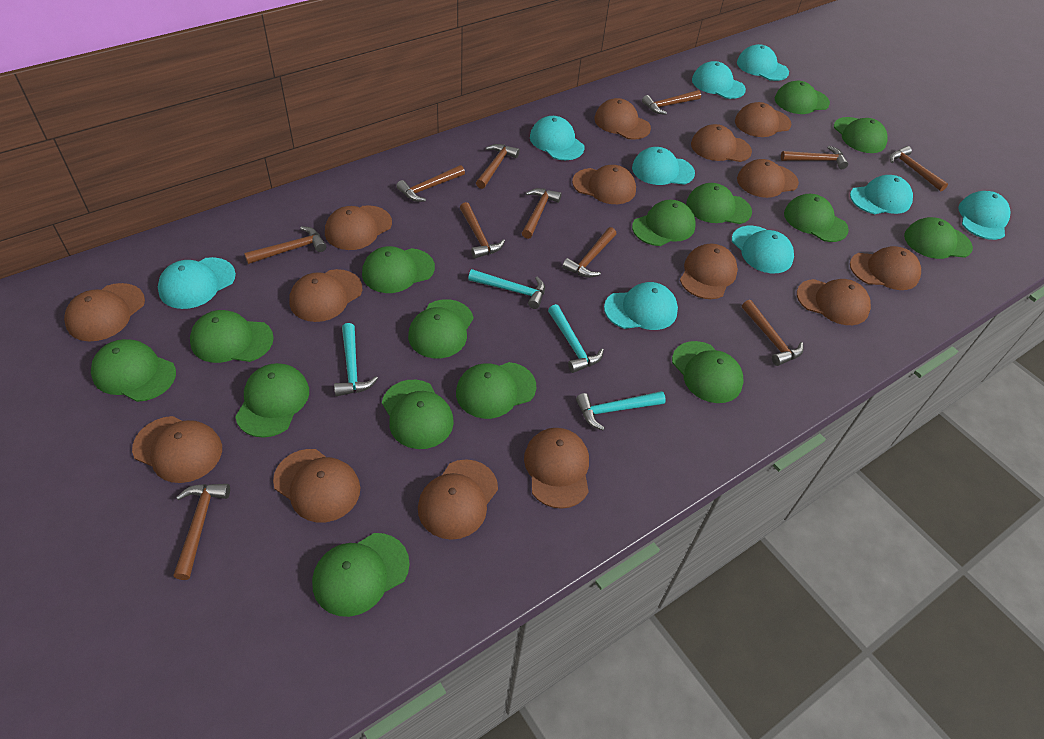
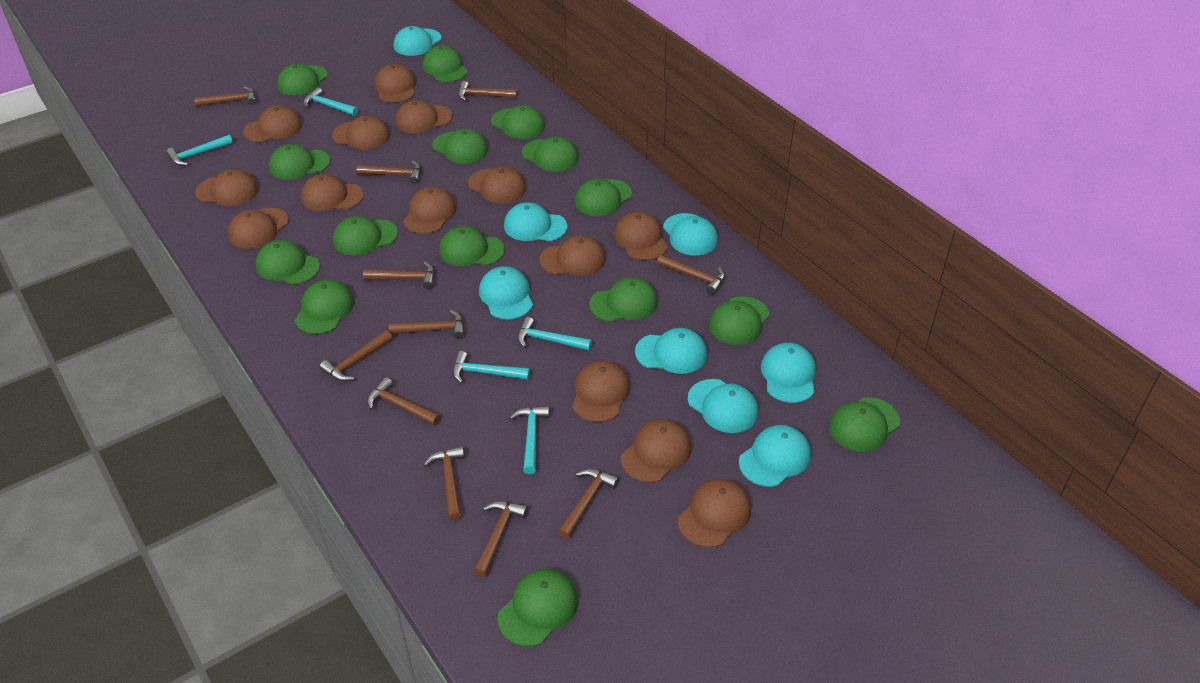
brown cap: [64,283,145,342] [132,416,222,483] [273,449,360,522] [289,269,362,322] [325,205,392,250] [418,459,498,540] [524,428,589,509] [572,165,636,204] [594,98,651,140] [680,244,738,299] [691,124,752,162] [735,102,791,137] [737,159,799,198] [797,279,871,325] [850,246,921,290] = 15 -> [195,169,258,206] [228,208,289,249] [243,105,302,143] [301,174,364,211] [332,115,390,150] [374,64,416,103] [395,100,453,133] [403,187,456,234] [468,167,526,203] [539,235,606,276] [572,361,630,422] [614,212,668,260] [621,419,691,483] [678,479,751,548] = 14
turquoise cap: [158,257,236,309] [530,116,585,160] [604,282,678,330] [632,147,695,185] [692,61,746,99] [732,226,794,273] [737,44,789,81] [850,175,913,214] [958,191,1011,240] = 9 -> [393,26,442,56] [479,266,533,320] [504,202,568,241] [635,328,707,374] [663,213,718,256] [688,379,758,433] [739,425,811,487] [761,343,816,403] = 8
turquoise hammer: [334,323,378,396] [468,269,545,309] [548,304,604,373] [576,391,666,431] = 4 -> [166,135,233,166] [304,87,358,116] [453,351,530,383] [509,406,549,474] [517,317,592,351] = 5

